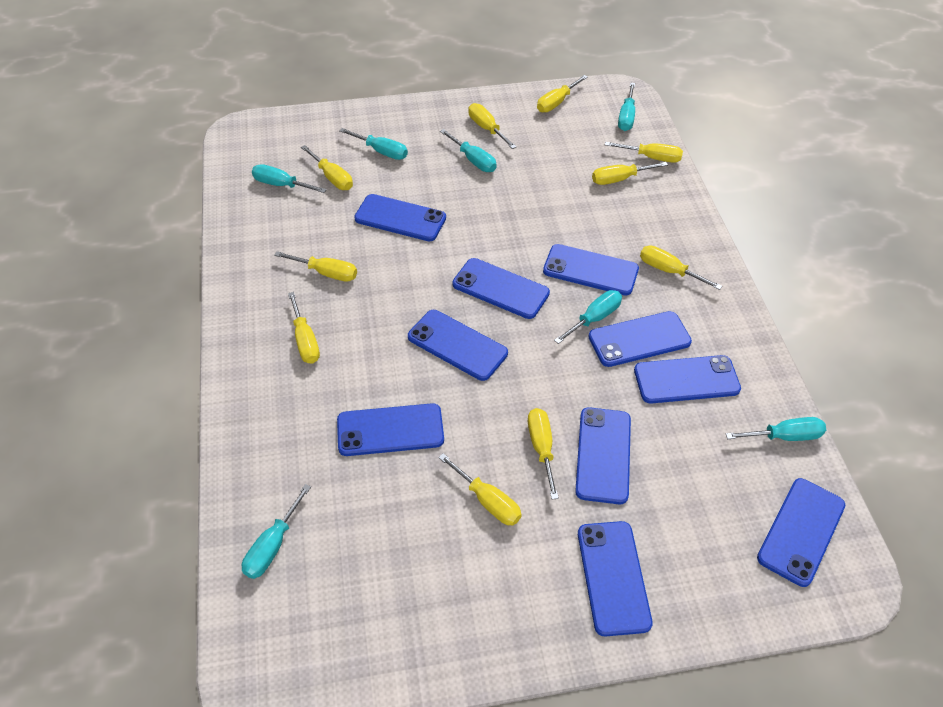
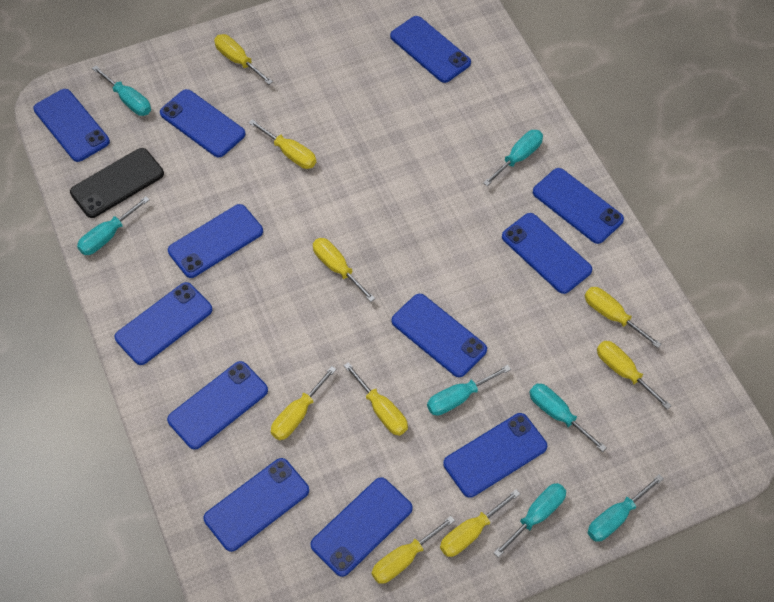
black phone: none = 0 -> [70,148,164,218] = 1
blue phone: [337,403,444,456] [354,194,446,241] [408,310,508,381] [452,258,550,319] [543,244,639,295] [575,407,631,504] [578,521,653,637] [588,311,692,367] [634,355,741,404] [757,478,845,587] = 10 -> [33,89,110,162] [115,282,212,365] [160,89,245,157] [167,361,268,450] [168,204,263,278] [204,458,309,552] [310,477,413,577] [390,16,471,83] [392,294,487,377] [443,413,547,498] [502,213,592,294] [533,168,624,244] = 12
yellow screwdriver: [274,251,357,282] [288,292,320,363] [301,145,353,190] [438,453,522,525] [468,103,516,149] [528,408,559,500] [537,75,588,113] [592,162,668,185] [605,142,683,163] [640,245,722,290] = 10 -> [214,34,273,85] [249,119,316,169] [271,366,337,440] [313,238,375,302] [344,362,408,436] [372,516,455,584] [440,489,520,557] [585,287,662,348] [597,341,671,410] = 9

